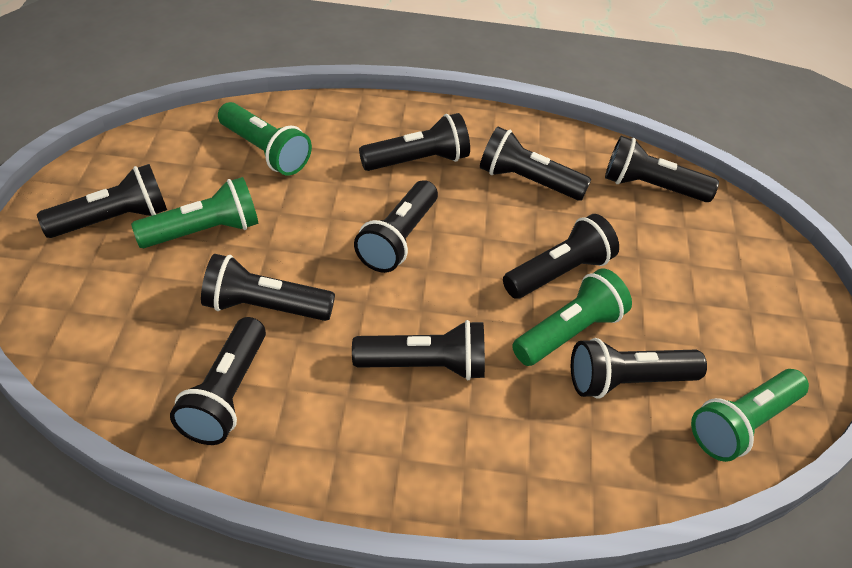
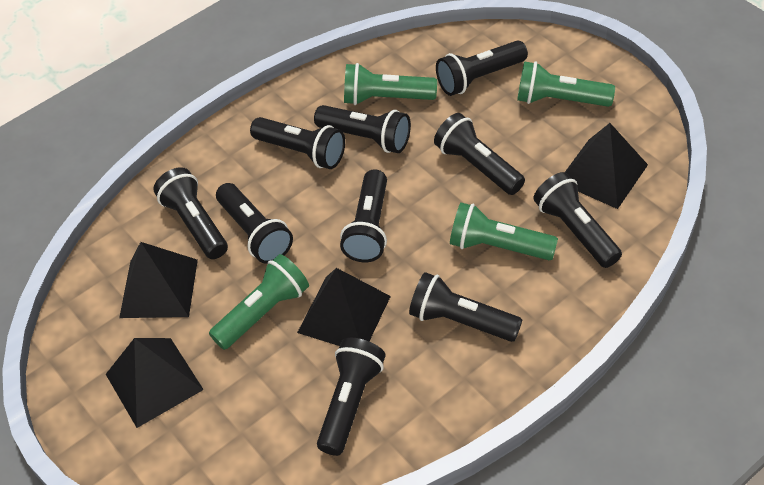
black pyramid: none = 0 -> [106,338,204,428] [119,242,198,318] [297,268,391,346] [565,123,648,209] = 4

